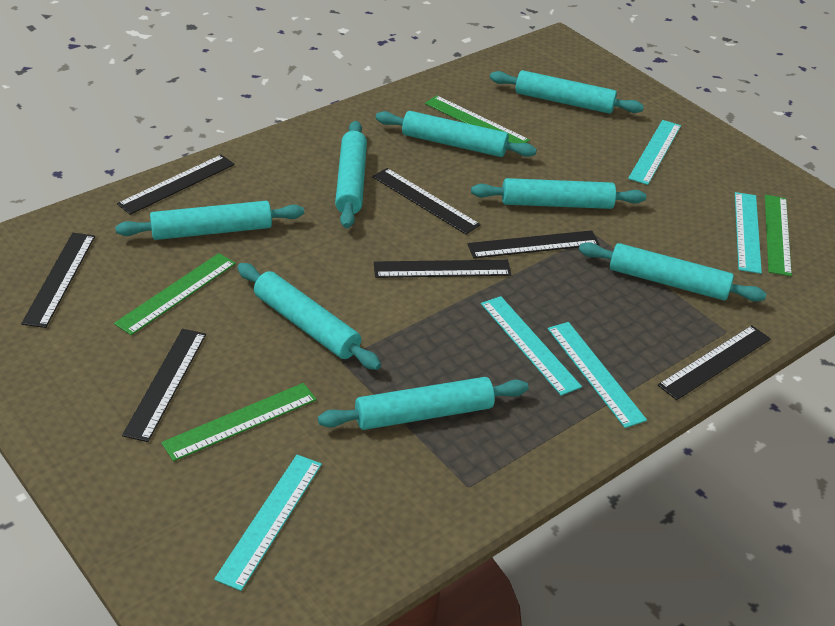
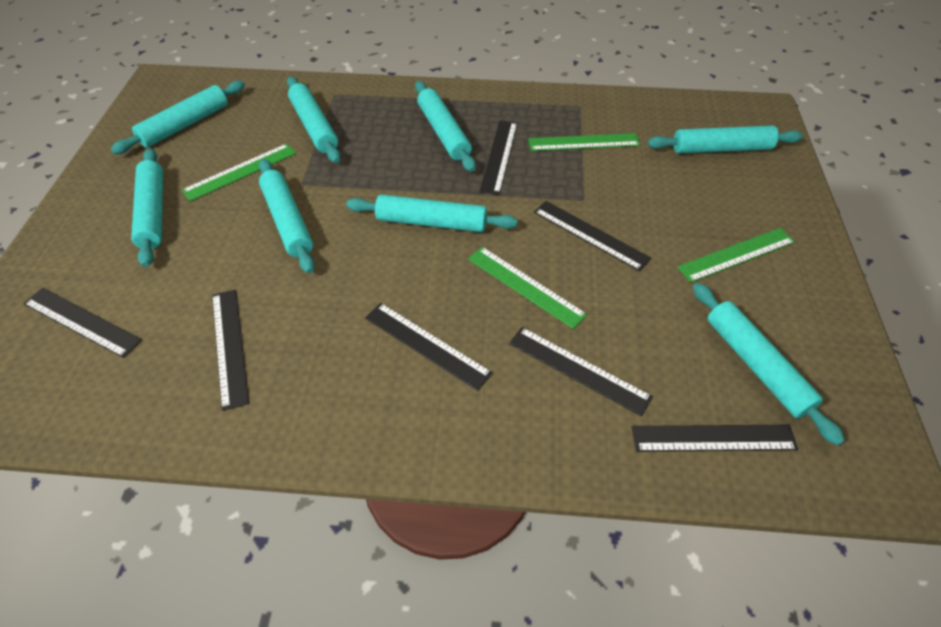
turquoise ruler: [214,455,322,591] [481,296,582,396] [548,322,647,428] [628,120,681,185] [735,192,762,274] = 5 -> none = 0

